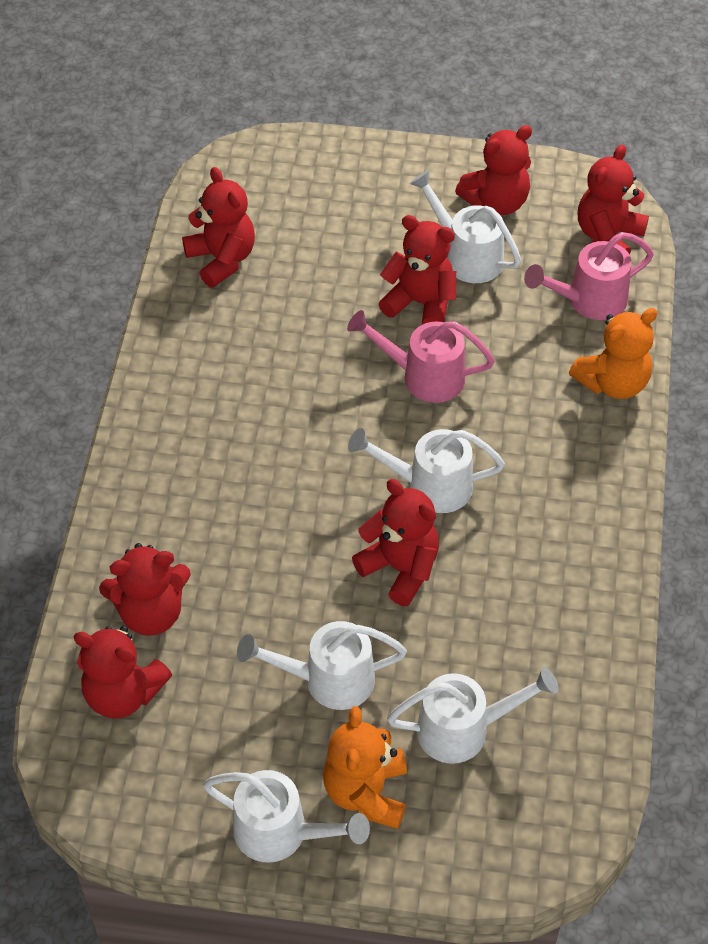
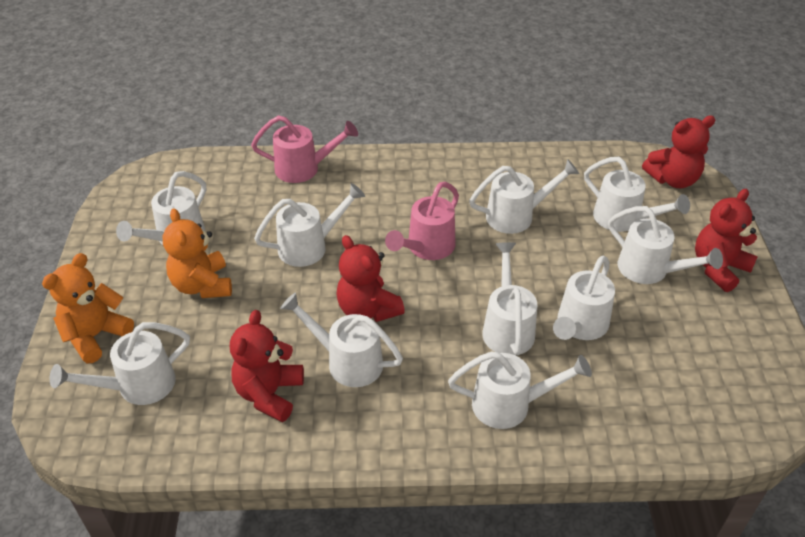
red teddy bear: [74,626,172,719] [99,543,191,636] [182,167,255,288] [352,479,439,606] [379,215,456,325] [455,125,532,215] [578,144,649,255] = 7 -> [230,310,304,422] [336,235,405,322] [642,115,715,188] [695,189,758,292] = 4
white watering can: [203,770,370,863] [237,621,407,710] [348,428,505,513] [387,667,558,764] [409,170,521,283] = 5 -> [50,322,190,405] [116,171,206,245] [254,183,365,267] [280,292,403,387] [448,351,592,429] [469,159,579,234] [482,242,537,356] [553,256,615,340] [584,157,690,232] [608,206,723,284] = 10

